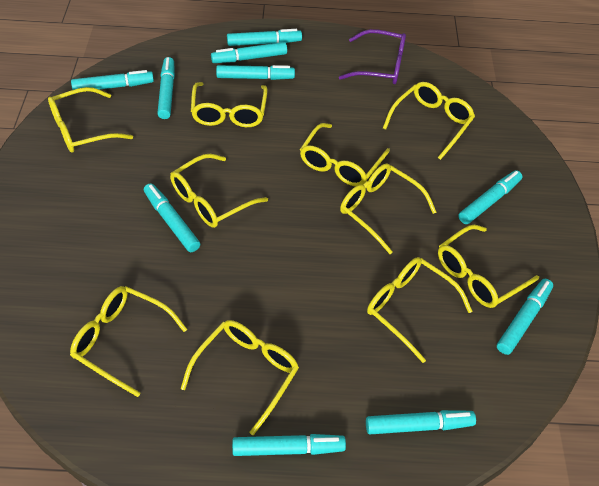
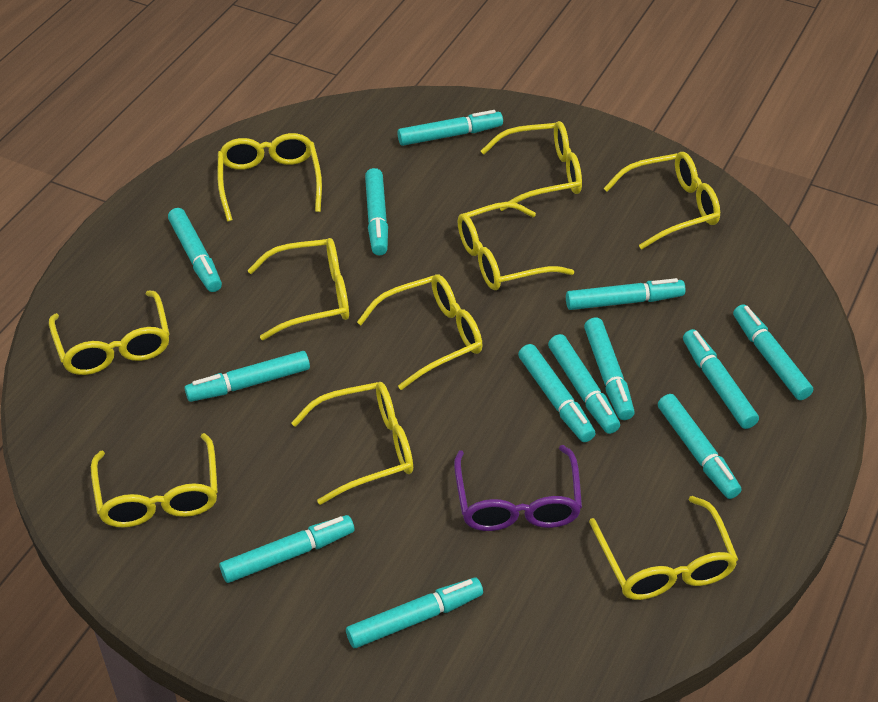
turquoise marker: [71,70,154,90] [144,183,200,252] [157,57,175,119] [211,42,287,63] [216,65,295,80] [227,29,302,46] [232,434,346,456] [366,410,476,434] [458,170,523,224] [497,279,553,355] = 10 -> [168,208,222,292] [185,351,310,402] [219,515,354,583] [346,578,483,648] [365,168,388,255] [397,110,503,146] [518,344,596,442] [548,334,620,434] [566,278,686,310] [584,318,635,420] [658,394,741,499] [683,329,759,429] [733,304,813,400] = 13

